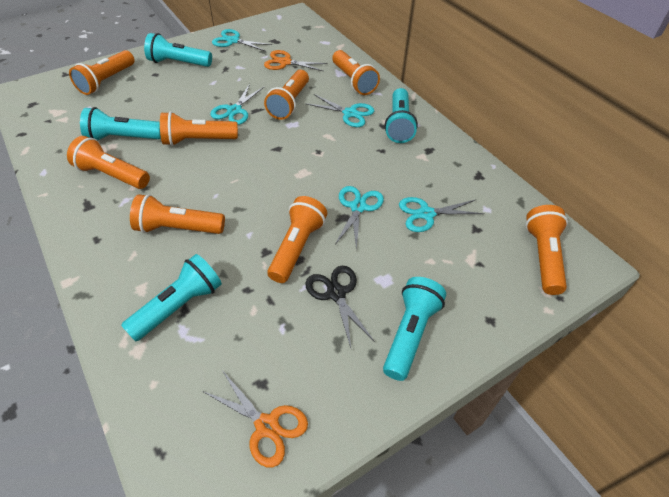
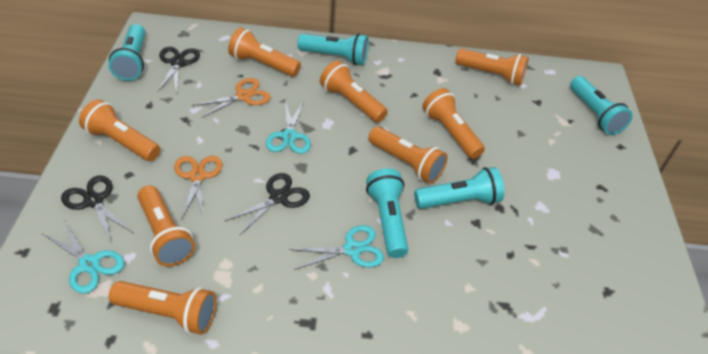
black scissors: [305,266,375,348] = 1 -> [61,175,134,242] [157,47,200,94] [225,173,310,236] = 3
turquoise scissors: [210,84,264,125] [212,29,273,51] [305,94,374,127] [335,186,384,250] [399,197,484,232] = 5 -> [43,220,124,294] [266,101,311,154] [289,225,384,270] = 3

